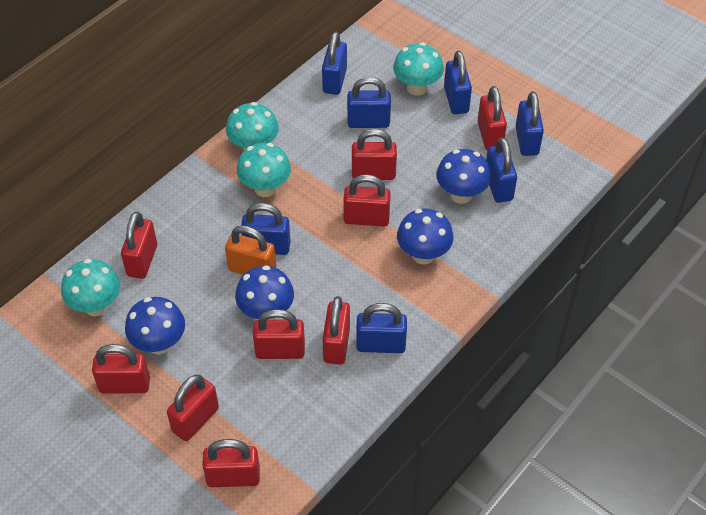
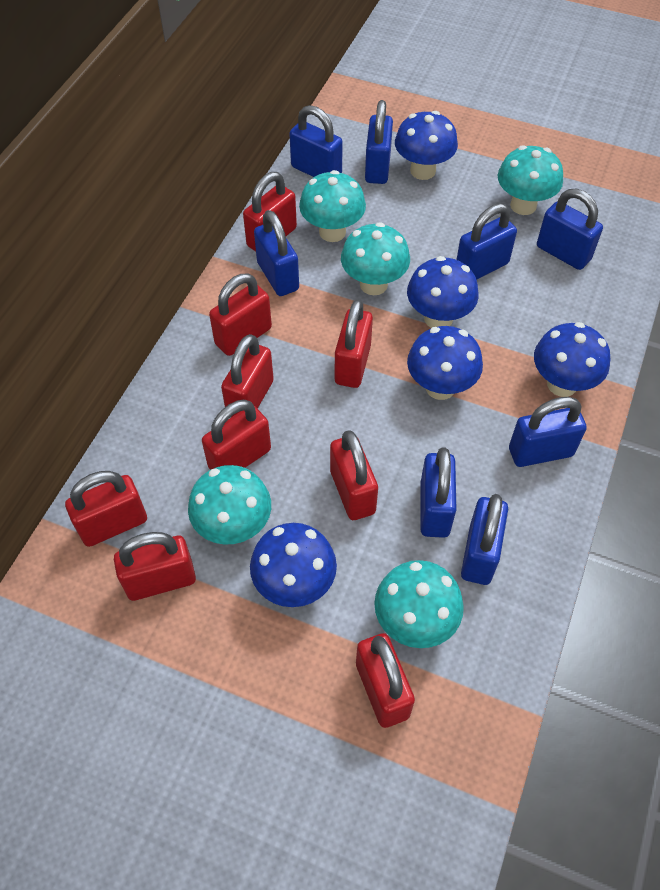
blue mushroom: [125,297,185,355] [235,265,294,320] [397,209,453,265] [437,149,491,204] = 4 -> [250,523,337,607] [395,111,458,180] [407,256,479,328] [407,326,483,400] [534,322,610,397] = 5
blue padlock: [241,203,291,255] [322,32,347,95] [347,77,391,128] [356,303,407,353] [444,51,472,114] [486,137,517,203] [516,92,544,156] = 7 -> [254,210,299,296] [289,105,343,177] [365,100,393,184] [420,447,457,538] [456,204,517,280] [461,494,508,585] [509,397,587,467] [537,189,603,270] = 8
orange padlock: [225,225,276,275] = 1 -> none = 0
turquoise mushroom: [61,259,120,316] [226,102,279,150] [237,143,291,197] [393,43,444,96] = 4 -> [188,465,271,545] [299,170,366,242] [341,222,410,295] [374,560,464,648] [498,145,563,215] = 5

